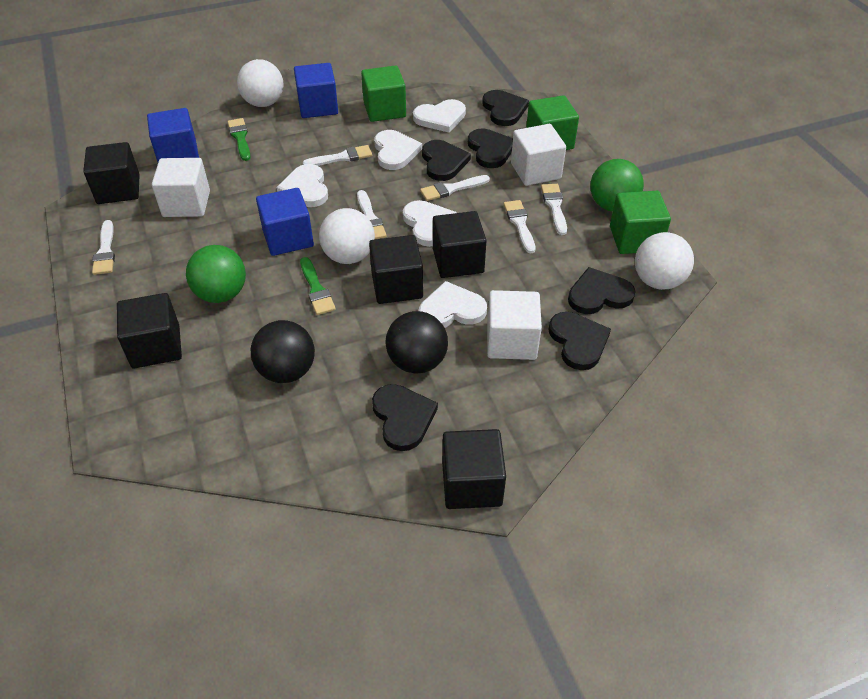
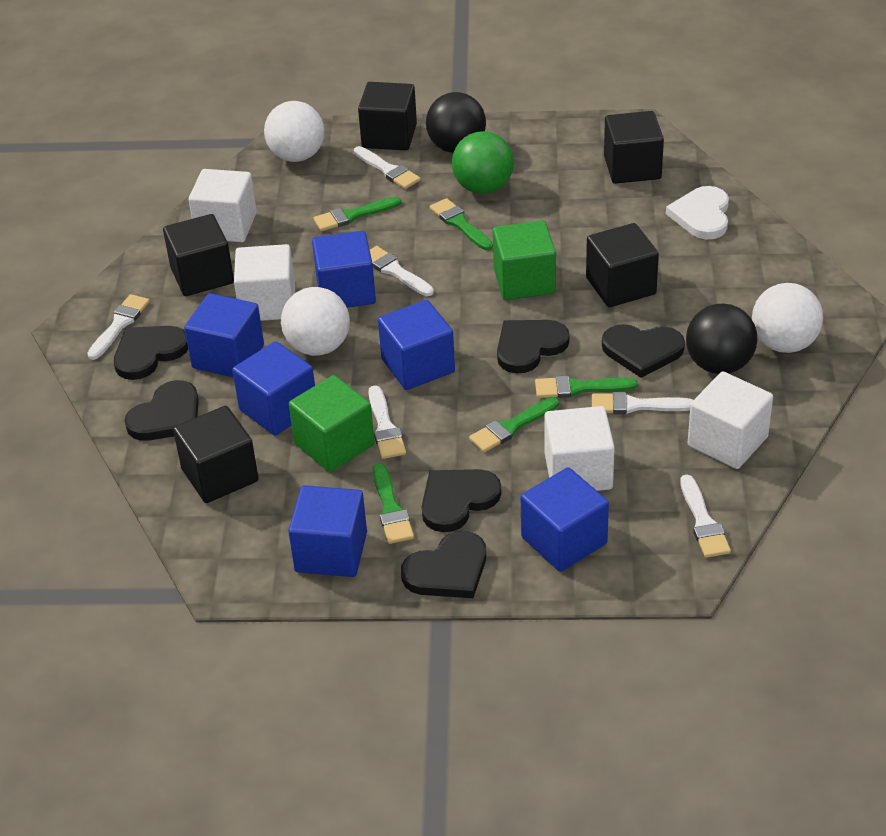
blue cube: [147,108,199,162] [256,188,314,256] [294,63,338,118] = 3 -> [184,293,264,377] [232,341,315,436] [288,485,367,577] [312,231,376,308] [378,300,455,390] [521,467,609,572] = 6
green ball: [186,245,246,303] [590,159,644,212] = 2 -> [452,131,514,194] = 1
green brush: [228,118,251,161] [300,257,336,315] = 2 -> [313,197,401,231] [373,463,414,544] [430,198,493,250] [469,397,559,452] [535,376,638,398] = 5
green cube: [361,66,406,122] [526,95,579,150] [610,191,671,254] = 3 -> [289,375,375,472] [493,220,556,300] = 2
white cube: [152,158,210,217] [487,290,542,360] [511,124,566,186] = 3 -> [189,169,257,242] [234,244,295,321] [544,406,615,491] [688,372,773,469] = 4
white heart: [277,164,328,207] [374,130,422,170] [403,200,456,247] [413,99,466,133] [419,281,487,328] = 5 -> [666,186,729,239] = 1

